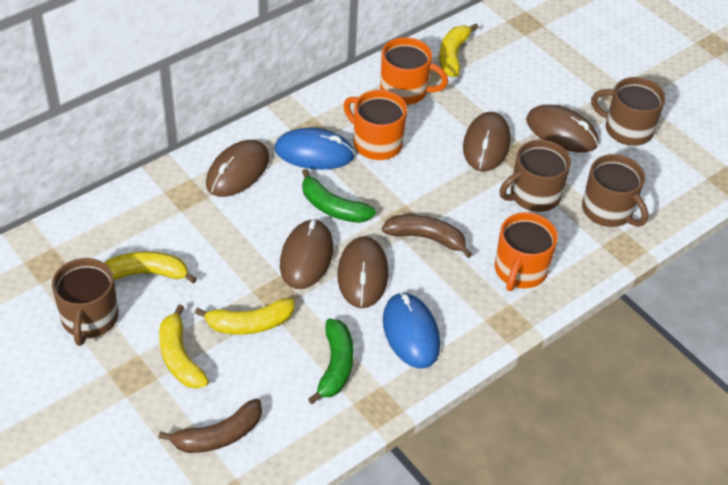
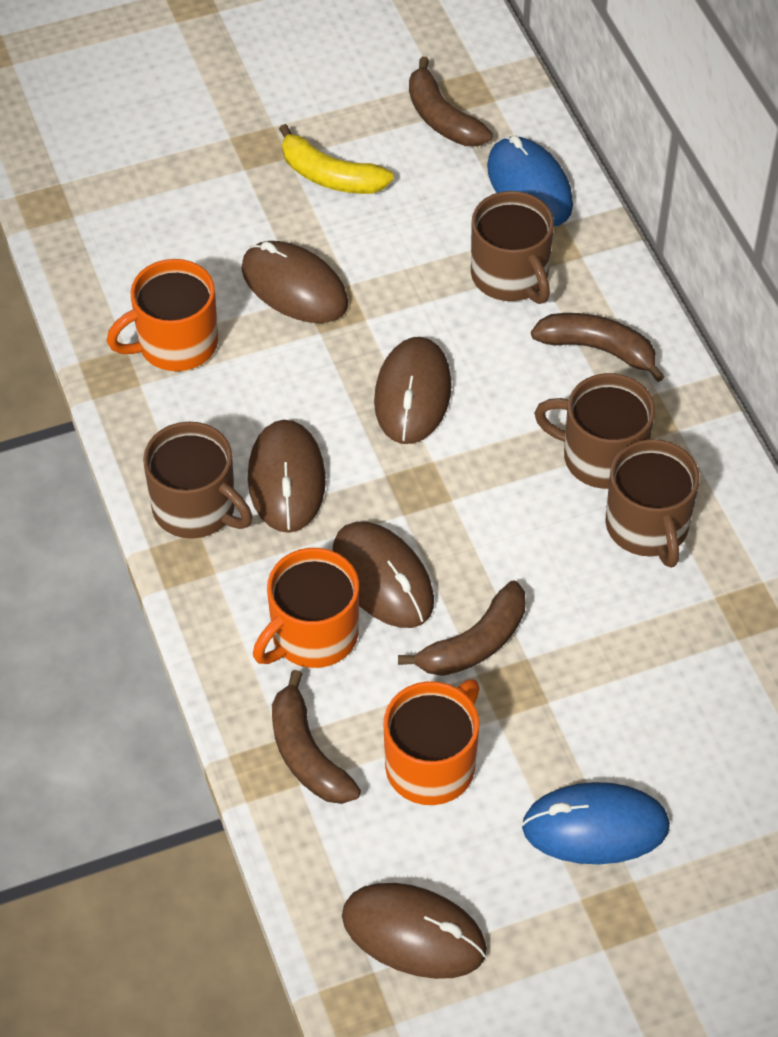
brown banana: [158,399,262,453] [382,215,472,258] = 2 -> [272,670,361,804] [398,581,526,676] [409,57,493,146] [531,313,665,382] = 4
green banana: [302,169,376,223] [308,319,354,404] = 2 -> none = 0
yellow banana: [105,251,197,284] [159,304,209,389] [195,298,295,335] [439,24,478,77] = 4 -> [279,124,394,194] = 1

